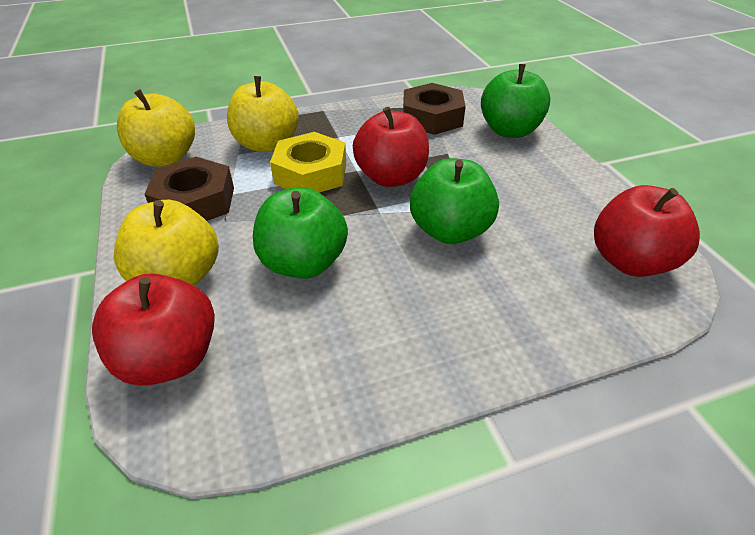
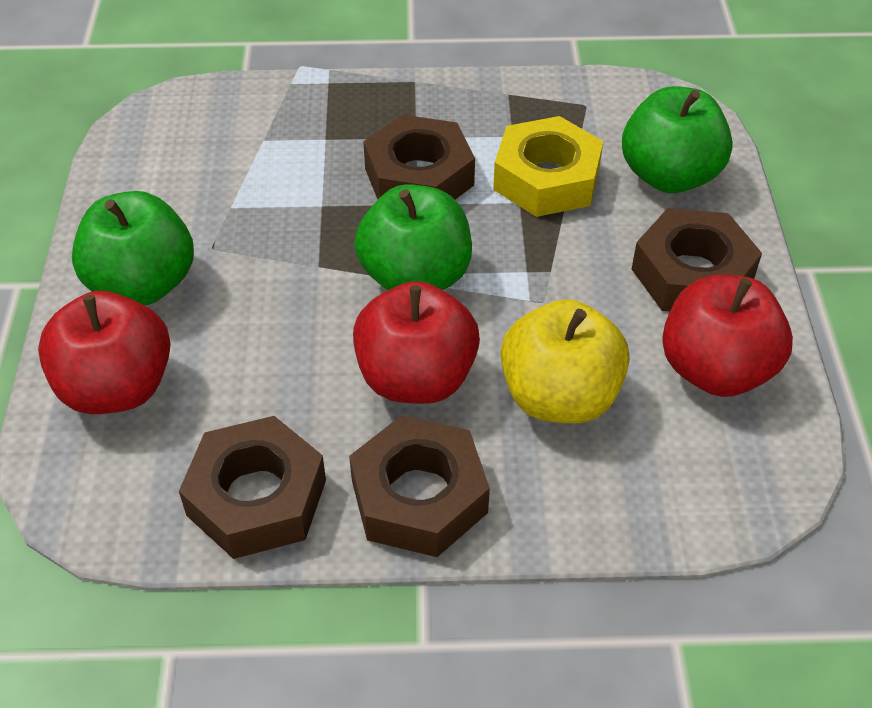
brown nut: [144,157,234,221] [403,83,466,135] = 2 -> [179,416,326,559] [349,415,490,557] [363,115,475,200] [632,208,762,312] = 4
yellow apple: [114,200,219,286] [117,89,195,167] [227,76,299,152] = 3 -> [500,299,630,424] = 1

